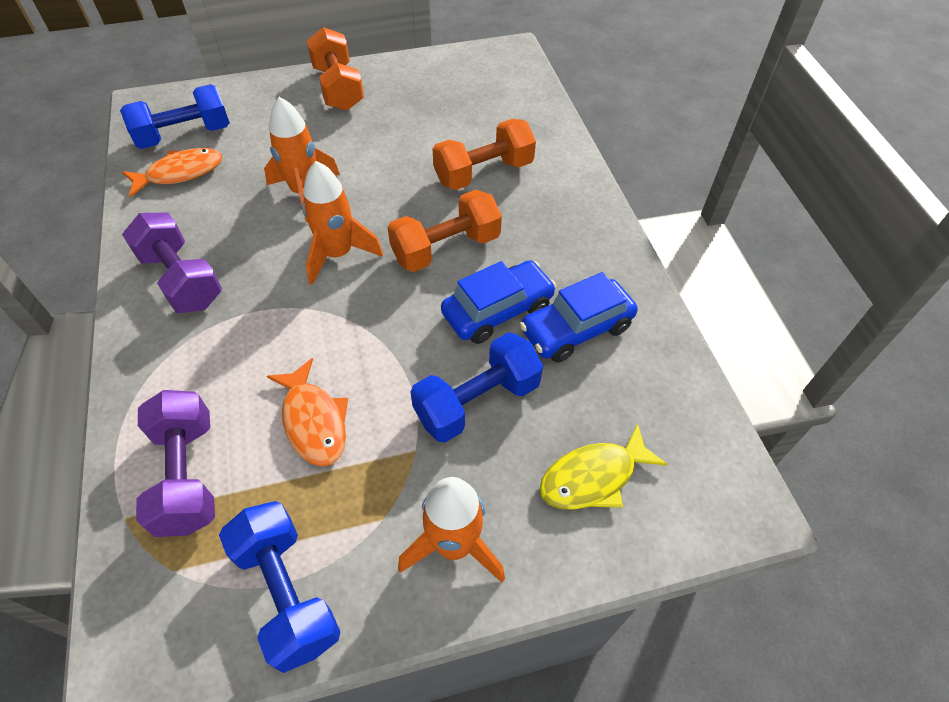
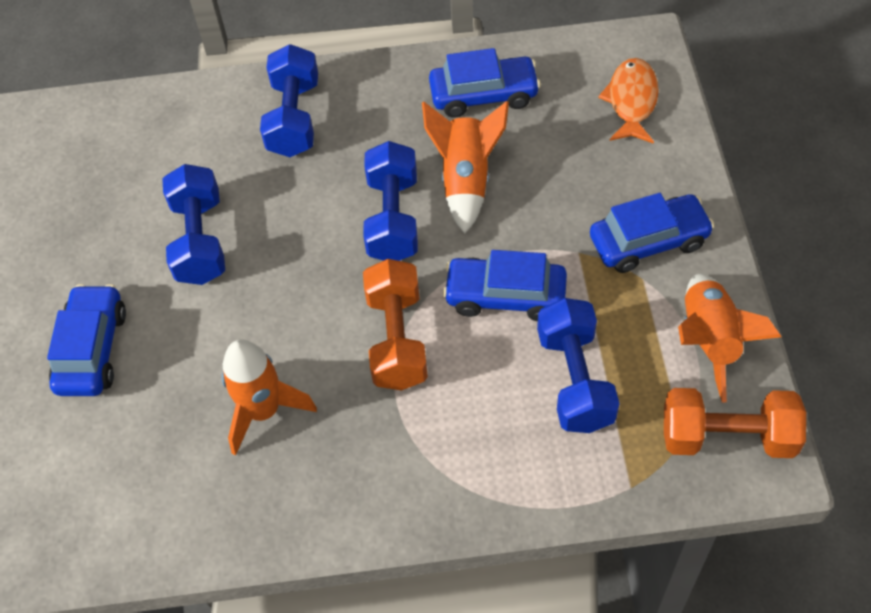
blue car: [441,260,556,344] [520,272,638,363] = 2 -> [47,284,126,396] [429,48,541,118] [443,250,567,321] [590,193,715,273] = 4
blue dumbbell: [120,84,230,149] [219,501,341,673] [411,332,543,443] = 3 -> [162,164,225,285] [260,44,318,157] [363,141,418,261] [537,298,620,433] = 4
orange dumbbell: [307,27,364,111] [388,190,502,272] [433,119,536,190] = 3 -> [363,259,428,390] [664,388,806,458] = 2
orange fish: [122,148,222,197] [267,358,348,467] = 2 -> [598,58,659,144] = 1
purple dumbbell: [122,212,222,313] [136,390,215,537] = 2 -> none = 0
yellow fish: [540,423,668,510] = 1 -> none = 0

